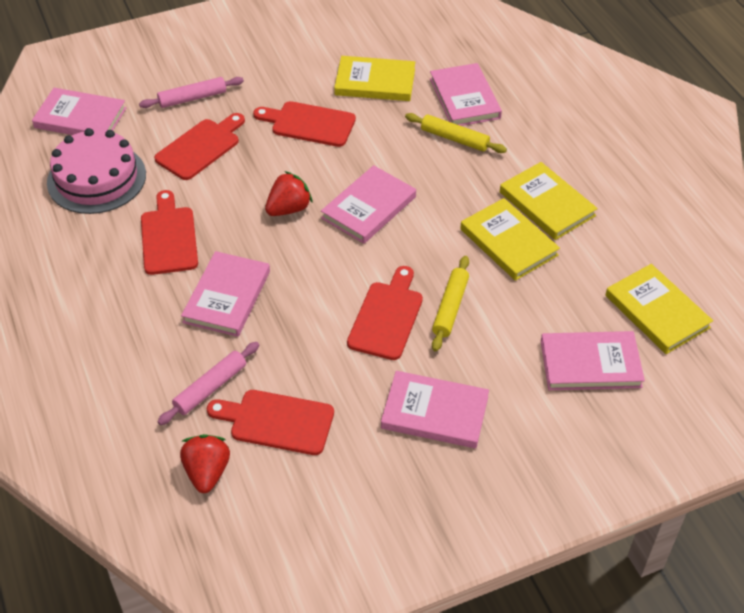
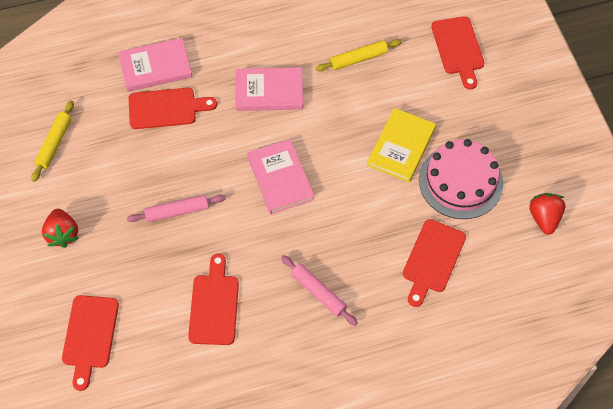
pink book: [32,88,126,135] [181,251,270,337] [321,165,416,244] [381,371,489,448] [430,63,502,126] [541,331,645,390] = 6 -> [118,38,192,92] [235,67,303,111] [247,139,314,214] = 3
yellow book: [334,56,415,101] [460,198,560,281] [500,162,598,240] [605,264,713,354] = 4 -> [367,108,436,182] = 1

